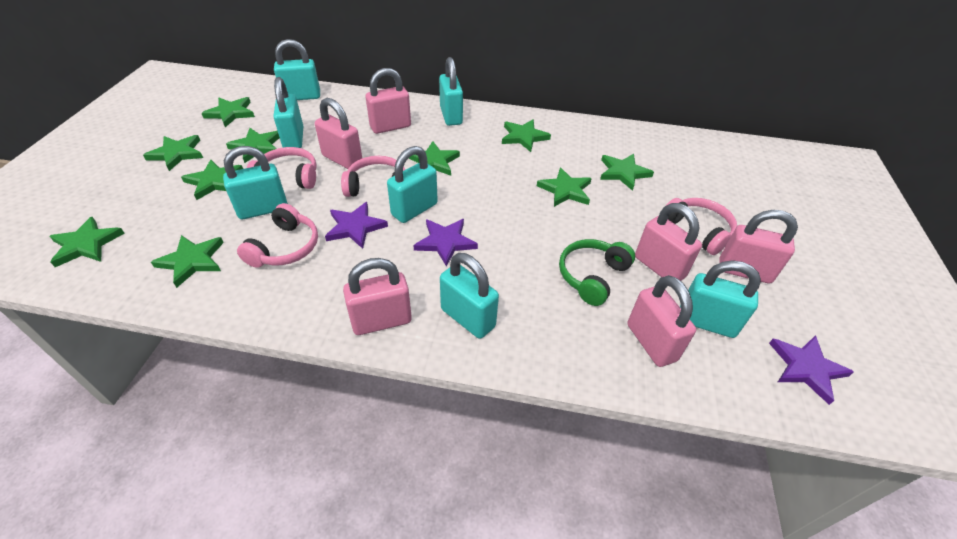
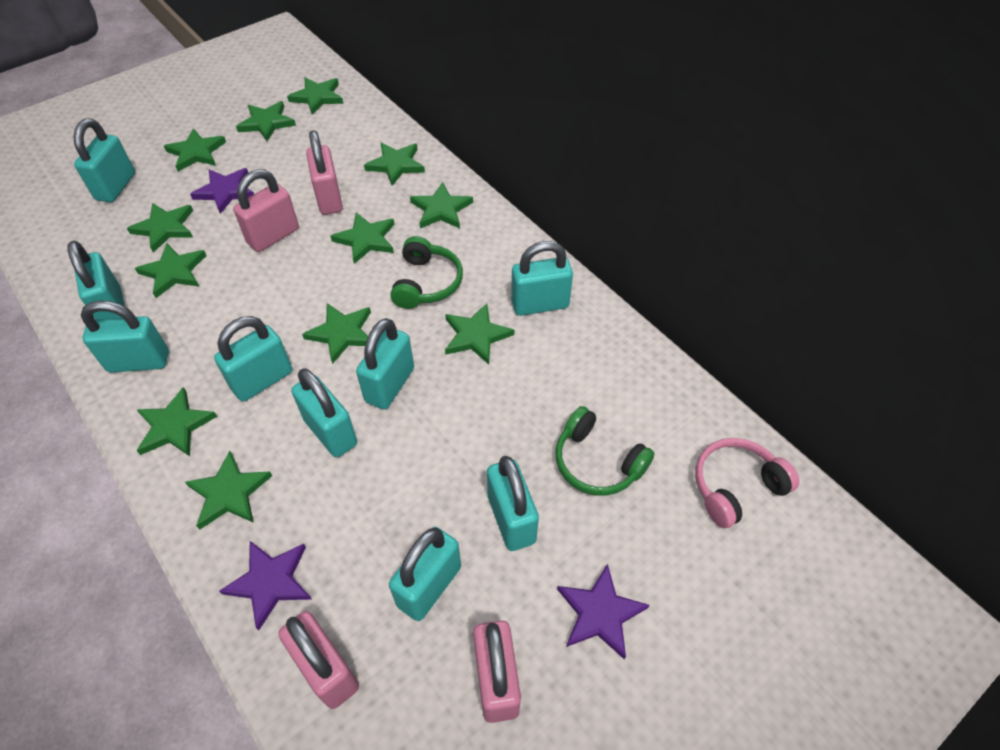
green headphones: [559,239,635,306] = 1 -> [390,236,463,309] [555,406,655,496] = 2
green star: [50,217,125,267] [143,135,203,171] [151,235,224,288] [181,159,243,200] [201,97,255,127] [226,128,280,163] [409,141,460,176] [502,119,551,152] [537,167,592,207] [600,154,654,191] = 10 -> [127,203,193,253] [135,243,207,298] [137,387,217,456] [164,128,226,172] [185,451,272,530] [236,101,296,142] [287,77,343,115] [302,303,371,364] [330,213,394,264] [364,143,425,186] [410,182,473,228] [445,303,514,365] = 12
pink headphones: [237,203,318,268] [247,147,317,189] [341,156,405,197] [667,198,737,255] = 4 -> [695,438,799,528] = 1
pink padlock: [315,98,362,169] [343,258,412,335] [366,68,411,134] [627,275,696,367] [635,203,702,281] [719,210,798,283] = 6 -> [233,169,299,252] [278,611,359,709] [306,130,343,215] [473,620,521,723] = 4
turquoise padlock: [223,146,288,219] [273,77,303,148] [274,39,320,100] [387,146,438,223] [439,57,463,126] [440,253,499,339] [680,260,761,338] = 7 -> [67,241,125,320] [73,118,135,202] [81,300,169,372] [214,316,292,402] [291,368,357,457] [356,318,414,410] [389,527,461,621] [487,456,539,551] [511,241,573,316] = 9

